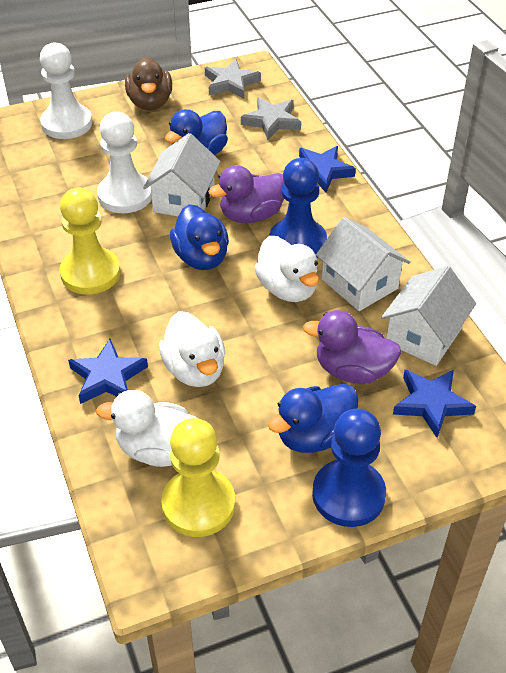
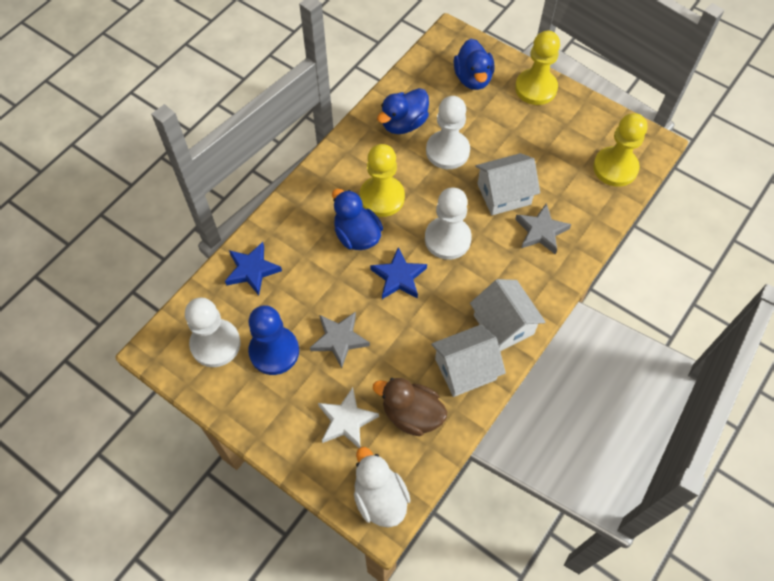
blue pawn: [269,158,327,258] [312,409,386,527] = 2 -> [248,305,299,375] = 1
blue star: [68,339,148,404] [299,146,356,192] [393,369,476,438] = 3 -> [225,242,282,295] [370,247,427,299] = 2
purple duck: [208,165,284,223] [303,310,402,384] = 2 -> none = 0
white duck: [96,390,198,467] [159,311,225,387] [254,236,319,302] = 3 -> [354,447,411,527] = 1
white pawn: [40,43,92,139] [97,112,152,213] = 2 -> [185,297,240,367] [425,187,472,260] [426,96,470,169] = 3
white star: none = 0 -> [318,388,379,448] = 1
yellow pawn: [60,188,121,295] [161,418,235,537] = 2 -> [360,144,405,217] [515,31,560,105] [593,113,648,187] = 3

